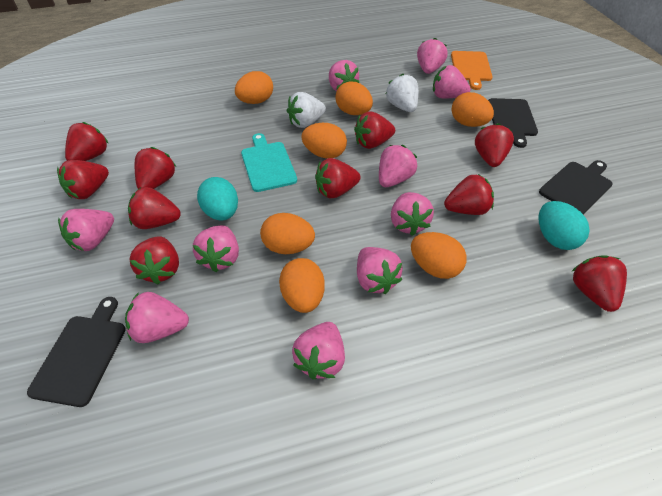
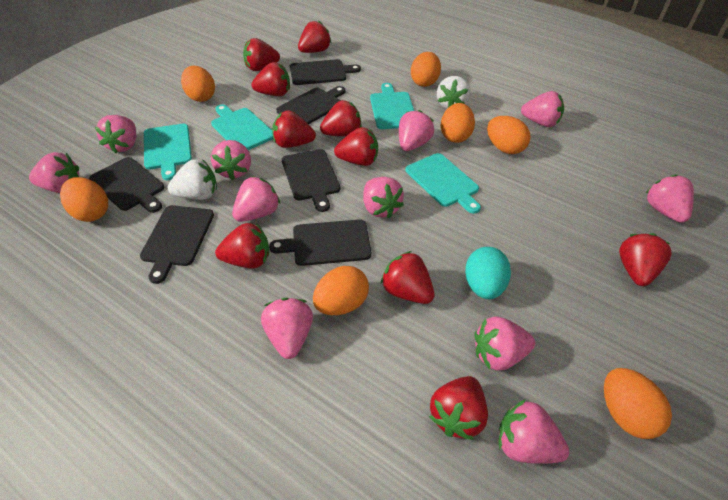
black cutting board: [27,297,126,407] [488,98,538,148] [539,160,613,215] = 3 -> [89,157,164,213] [140,205,214,284] [269,219,371,266] [276,86,346,124] [282,149,340,212] [290,59,361,85] = 6
orange cutting board: [451,51,493,90] = 1 -> none = 0
pink strawberry: [58,209,114,251] [125,292,189,343] [193,225,239,272] [292,322,345,380] [329,60,359,92] [357,247,403,294] [379,145,417,187] [391,192,434,236] [417,38,448,74] [433,65,471,98] = 10 -> [29,152,79,193] [95,115,136,154] [211,140,251,180] [232,176,280,222] [261,298,313,359] [363,177,404,218] [399,110,434,151] [474,317,535,371] [499,399,569,464] [521,91,564,127] [646,174,694,223] = 11
turquoise cutting board: [241,133,297,192] = 1 -> [144,124,192,180] [211,104,273,150] [370,83,414,129] [406,153,481,214] = 4
turquoise egg: [197,177,238,220] [538,201,590,250] = 2 -> [465,247,511,299] = 1

